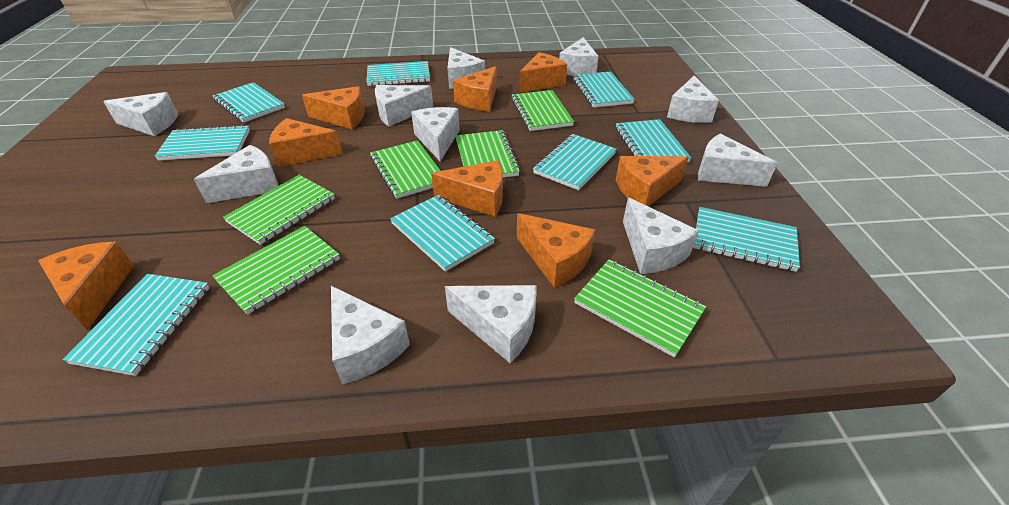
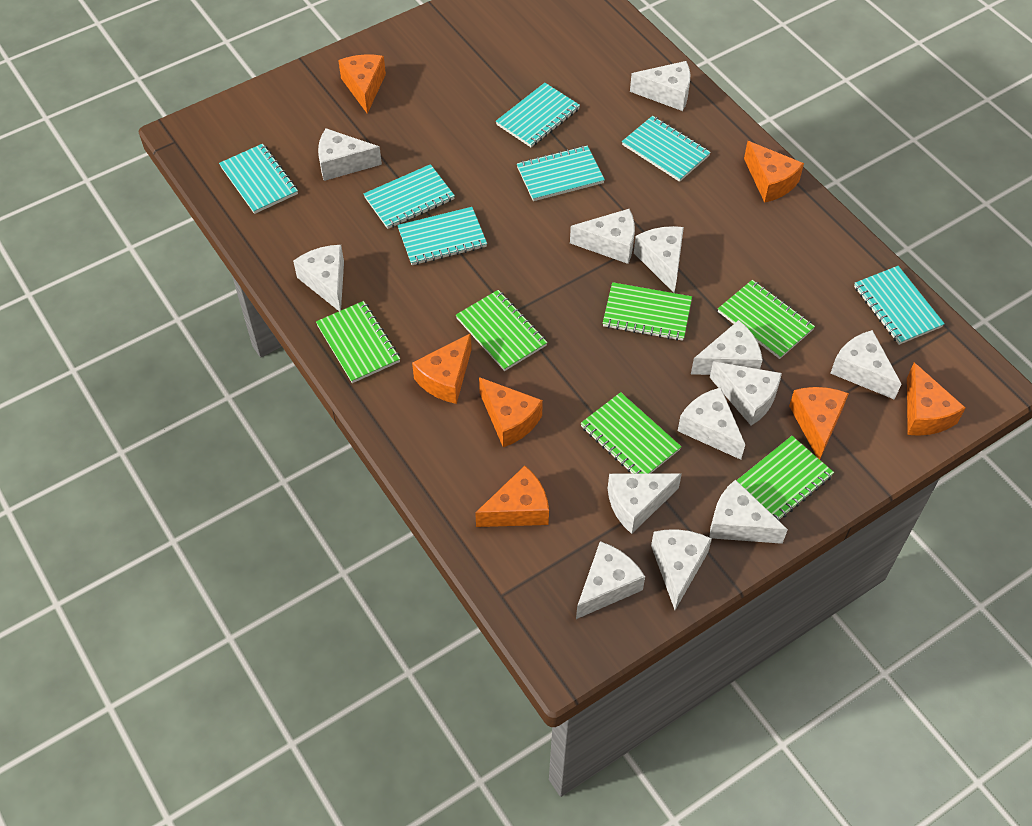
orange cheese: [38,242,134,330] [269,118,342,167] [302,86,365,129] [431,160,503,217] [453,66,497,111] [517,213,595,288] [519,52,567,93] [616,156,689,206] = 8 -> [338,54,386,114] [412,333,472,404] [475,466,549,527] [479,377,543,447] [744,141,804,203] [789,387,849,459] [907,362,966,436] = 7
turquoise notebook: [63,274,209,376] [154,125,250,160] [213,82,285,123] [366,61,430,86] [390,195,495,272] [533,134,617,190] [573,71,635,108] [616,119,691,163] [693,207,800,272] = 9 -> [219,144,298,214] [364,164,455,229] [397,207,487,265] [496,83,580,147] [517,146,605,201] [622,116,711,182] [854,266,945,345] = 7
white cheese: [103,92,178,136] [194,145,279,203] [331,286,410,384] [375,85,433,127] [411,107,460,161] [445,285,537,363] [447,47,485,89] [559,37,599,76] [623,198,699,274] [667,76,719,123] [698,134,777,187] = 11 -> [293,245,344,311] [318,128,382,181] [570,209,635,264] [576,541,645,619] [608,474,682,534] [630,61,690,111] [634,226,684,293] [651,529,712,610] [678,387,745,460] [691,320,763,375] [709,479,788,544] [710,361,782,426] [830,330,901,400] = 13

